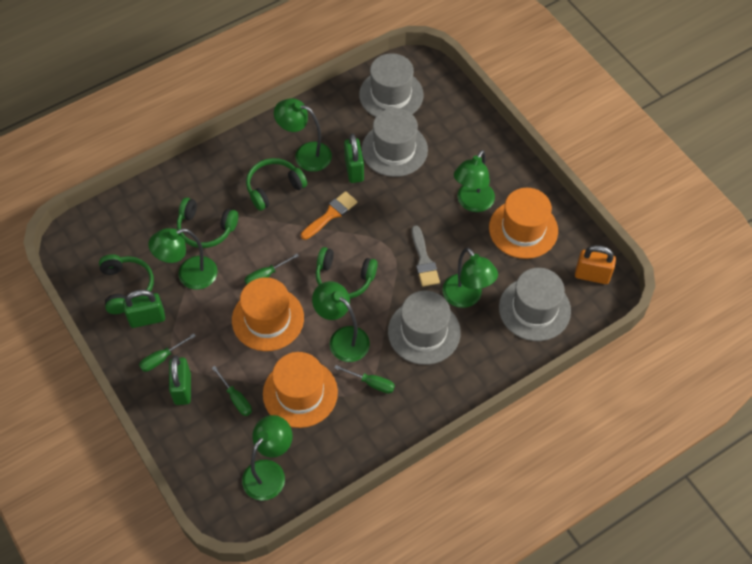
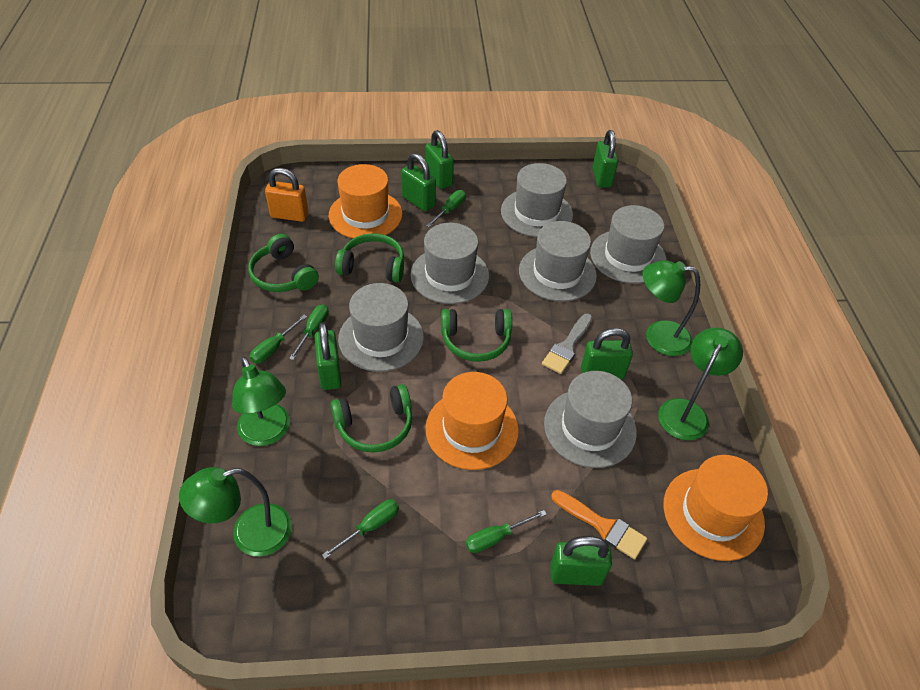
green lamp: [148,228,218,290] [242,415,292,501] [274,98,332,172] [312,281,370,362] [442,248,498,308] [454,150,495,212] = 6 -> [179,467,292,556] [232,356,290,446] [643,260,700,356] [658,328,743,441] = 4
green padlock: [123,289,165,328] [169,355,191,405] [344,134,364,183] = 3 -> [314,322,342,390] [401,153,436,212] [425,130,454,189] [550,536,612,586] [581,328,633,379] [592,130,618,188] = 6
green screwdriver: [139,333,196,372] [212,366,252,416] [245,254,299,285] [334,365,395,394] = 4 -> [250,315,307,364] [289,304,329,360] [322,499,399,559] [427,190,466,227] [466,510,547,553] = 5
grey hat: [359,53,424,117] [362,108,428,177] [388,290,461,365] [499,268,571,341] = 4 -> [338,283,424,372] [410,223,489,304] [501,163,573,237] [519,221,597,302] [544,371,637,468] [590,205,667,284] = 6

